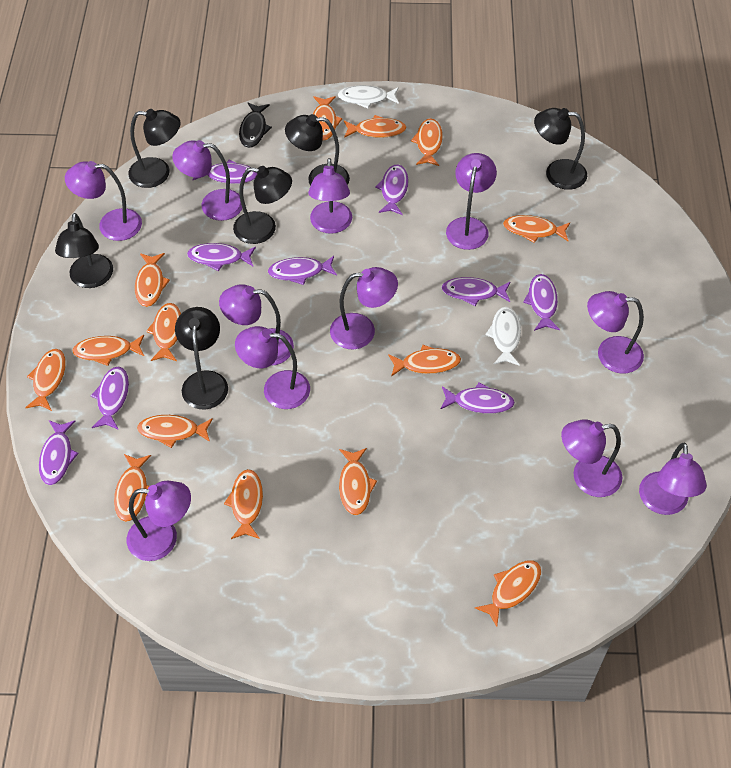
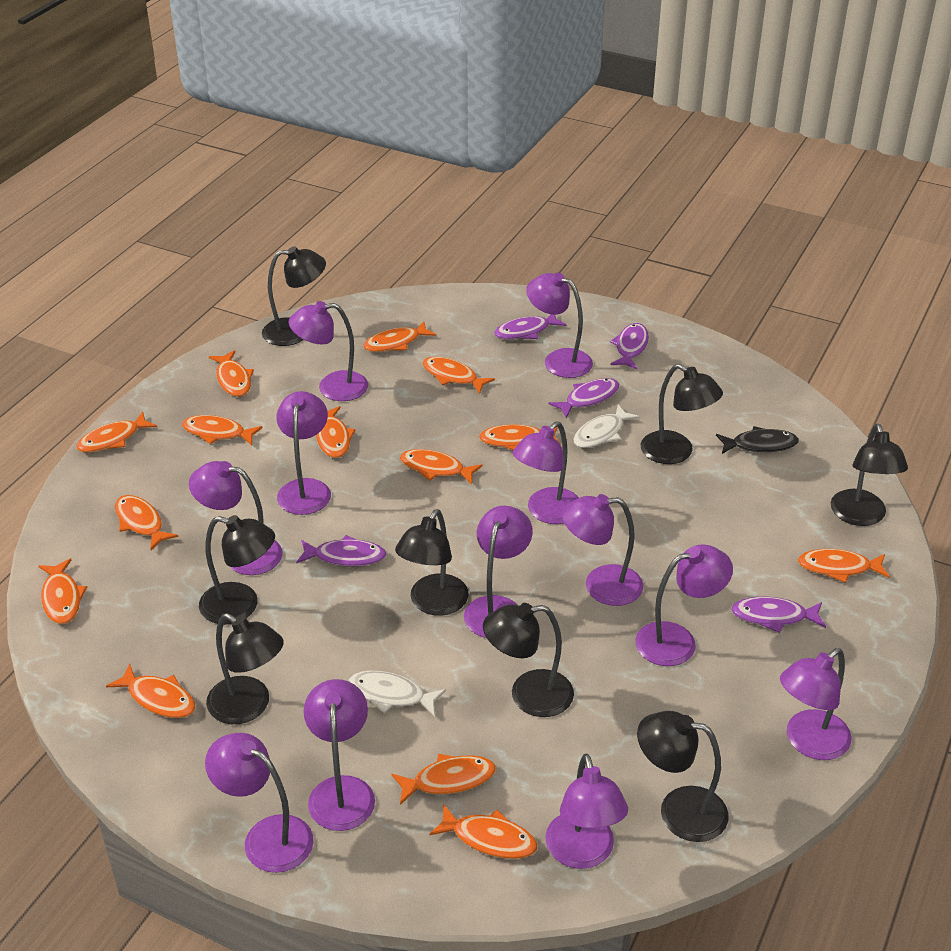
black lamp: [55,213,113,288] [128,109,181,188] [175,307,228,410] [233,166,292,244] [285,114,350,186] [534,108,587,190] = 6 -> [199,515,275,625] [206,613,284,724] [262,246,326,346] [395,509,469,616] [483,603,574,717] [637,711,729,842] [641,364,723,464] [831,424,908,526] = 8
purple fish: [39,420,79,485] [91,366,129,430] [187,243,256,271] [192,159,257,184] [268,256,337,285] [375,164,408,215] [441,277,510,306] [441,382,515,414] [523,274,560,331] = 9 -> [296,535,387,566] [494,314,566,340] [548,378,619,418] [610,323,649,369] [731,597,826,633] = 5
purple lamp: [65,161,142,241] [127,481,191,561] [172,140,242,221] [219,284,294,366] [235,326,310,409] [308,158,352,234] [330,267,398,349] [446,153,497,250] [561,420,622,497] [587,291,644,374] [639,443,707,515] = 11 -> [189,461,283,575] [205,733,313,873] [276,391,331,515] [288,301,368,401] [304,679,375,831] [464,506,533,638] [513,422,579,524] [526,273,593,378] [545,754,628,869] [562,494,643,606] [635,544,733,666] [780,648,852,760] = 12

